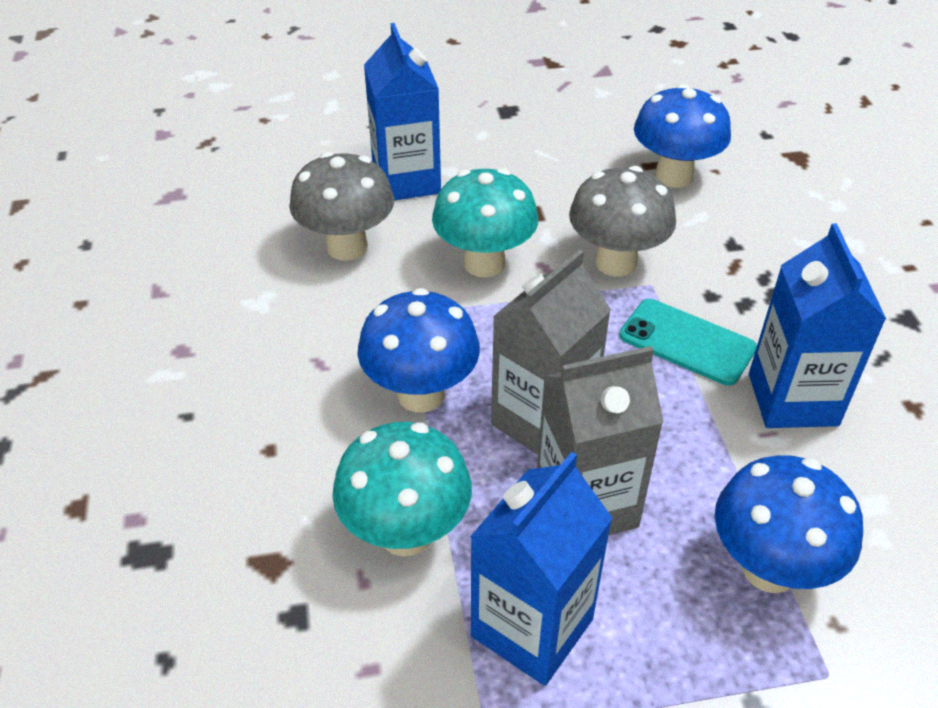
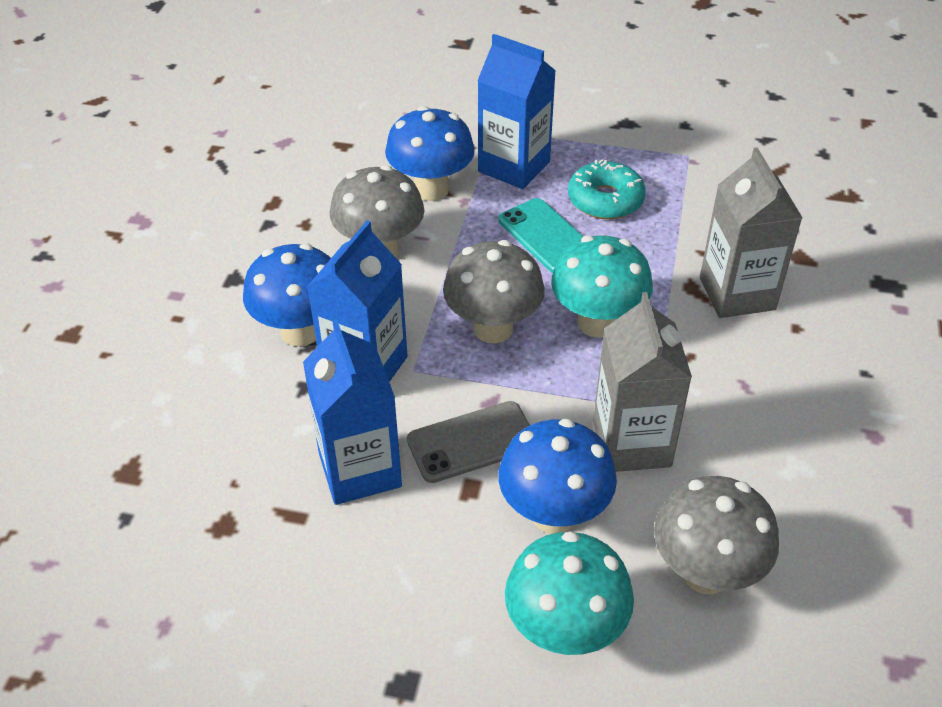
grey mushroom: [289,152,394,261] [569,166,676,277] = 2 -> [330,165,425,258] [443,240,545,343] [654,476,779,594] = 3
grey phone: none = 0 -> [407,401,530,483] = 1
turquoise donut: none = 0 -> [568,159,646,219] = 1

